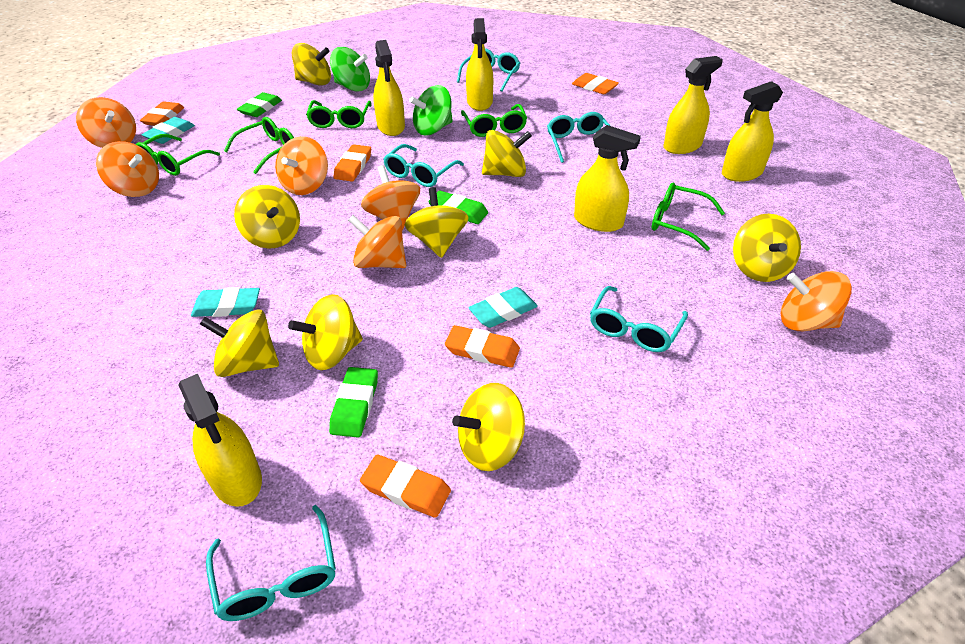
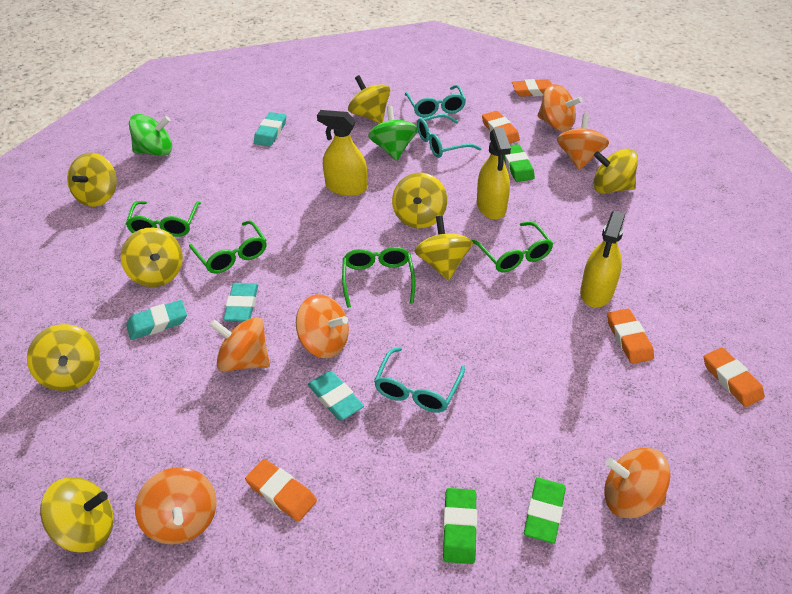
green glasses: [136,134,220,176] [224,117,294,174] [306,100,372,128] [461,104,527,137] [652,182,725,251] = 5 -> [126,201,201,237] [189,220,267,274] [342,247,415,308] [472,222,553,272] = 4
turquoise eraser: [141,117,195,144] [191,287,260,317] [468,287,538,328] = 3 -> [126,300,187,340] [223,283,258,322] [254,112,286,147] [308,371,364,420] = 4
turquoise glasses: [206,505,336,621] [383,144,464,187] [457,48,520,92] [547,112,610,163] [590,286,688,352] = 5 -> [374,347,465,413] [405,85,466,117] [417,114,482,158] = 3
yellow spray bottle: [178,374,262,507] [373,40,405,136] [466,18,493,111] [574,125,641,232] [663,56,723,154] [722,81,783,182] = 6 -> [317,110,367,196] [477,128,511,220] [580,211,625,308] = 3

